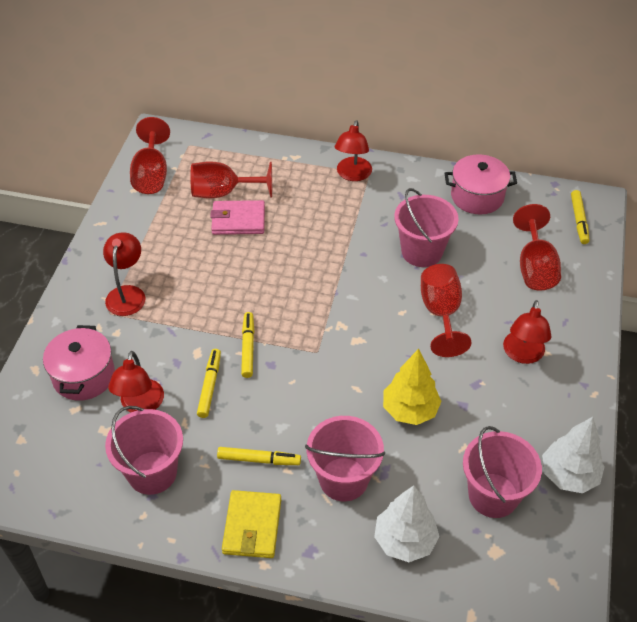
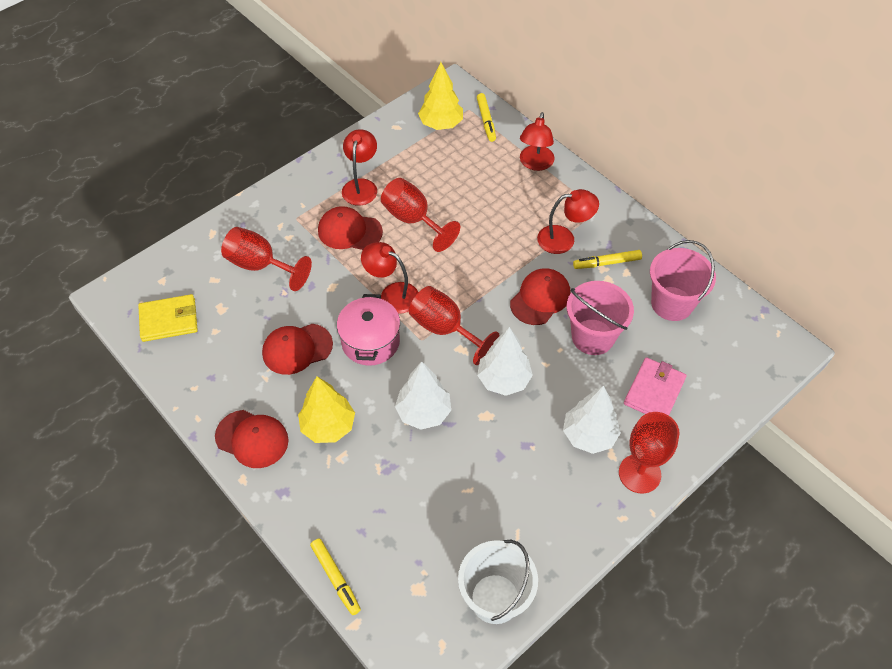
pink bucket: [105,406,183,495] [305,416,385,501] [394,188,459,267] [463,426,542,518] = 4 -> [567,281,634,355] [650,240,716,321] = 2
pink pot: [43,325,115,401] [445,154,517,215] = 2 -> [337,294,400,366] = 1
red cap: none = 0 -> [215,410,289,468] [262,324,333,375] [318,206,383,250] [510,268,571,325] = 4
white bucket: none = 0 -> [458,540,538,624] = 1
white tree: [374,485,439,562] [542,417,605,493] = 2 -> [395,361,451,430] [477,327,533,396] [563,386,621,454] = 3
yellow marker: [197,349,221,418] [217,447,301,465] [241,312,254,378] [571,190,589,244] = 4 -> [310,538,361,615] [477,93,496,142] [573,250,642,269] = 3
yellow tree: [383,349,442,425] = 1 -> [298,376,355,443] [418,62,463,130] = 2

